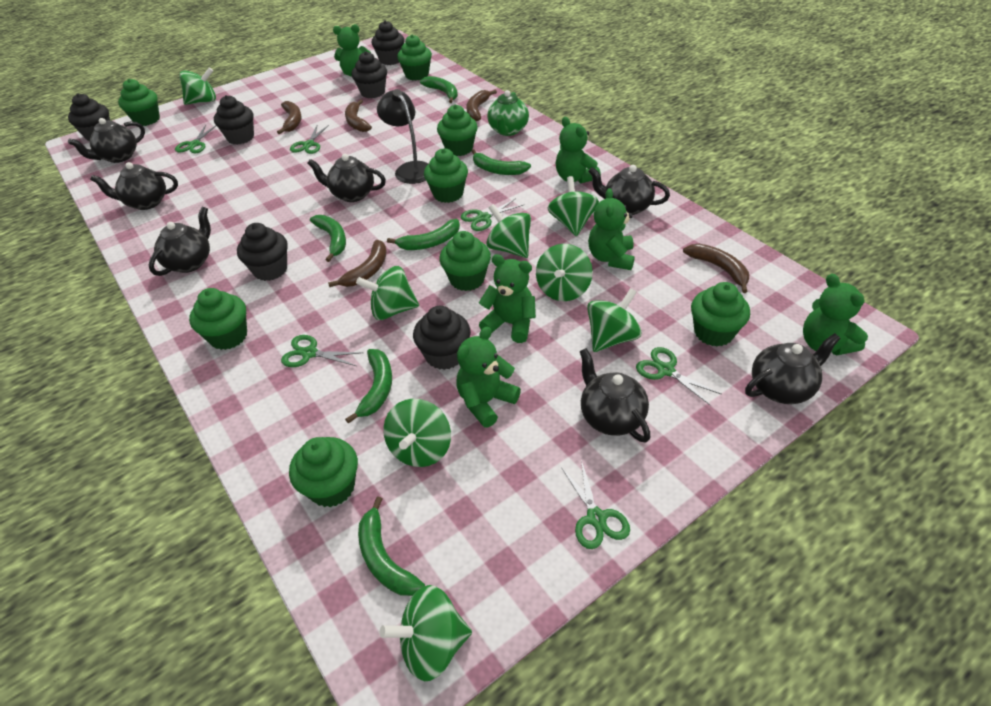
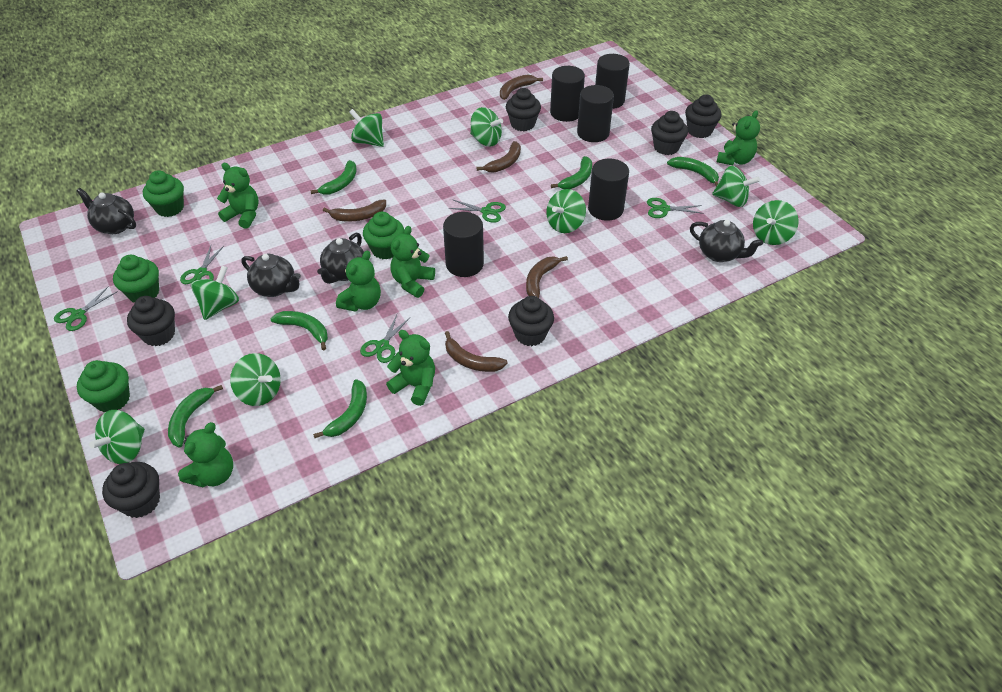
black cylinder: none = 0 -> [443,212,484,277] [550,66,585,122] [577,85,614,142] [588,158,629,221] [595,54,630,109] = 5
black lamp: [377,89,428,184] = 1 -> none = 0
black teapot: [68,118,145,163] [90,162,178,210] [149,207,211,276] [307,154,386,202] [580,348,650,443] [588,165,670,215] [745,333,841,404] = 7 -> [76,188,136,234] [241,254,301,297] [317,233,364,284] [690,220,763,262] = 4
green cupcake: [118,79,160,126] [189,288,247,350] [289,437,358,507] [397,35,432,80] [424,148,468,203] [437,105,478,156] [440,231,491,291] [691,282,750,347] = 8 -> [77,360,130,412] [113,255,159,302] [143,170,184,217] [363,212,404,260] = 4
green scissors: [175,125,216,153] [281,335,363,367] [290,125,329,154] [461,198,525,231] [561,460,630,549] [636,347,721,405] = 6 -> [54,286,118,331] [180,246,224,284] [360,315,410,363] [448,199,506,223] [647,198,704,218] = 5
green teapot: [487,90,529,136] = 1 -> none = 0

